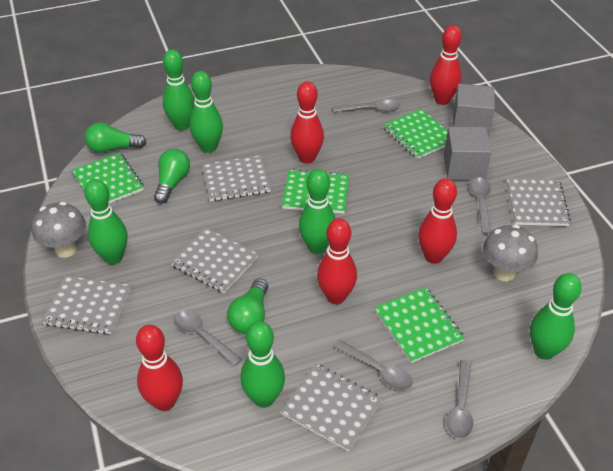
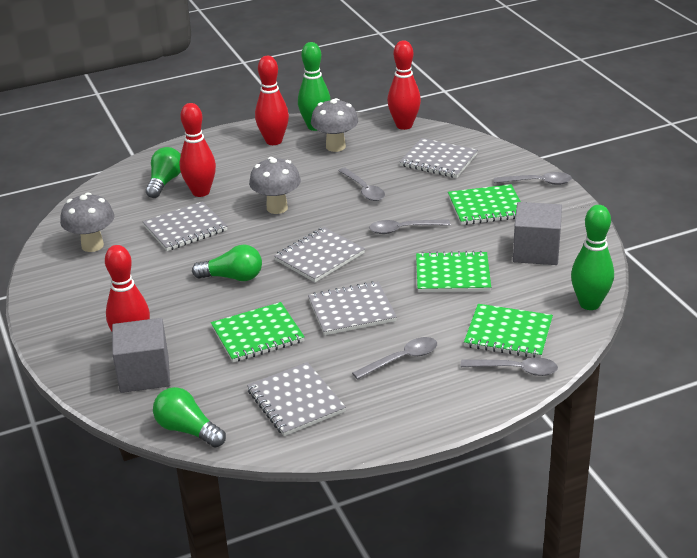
green bowling pin: [84,179,127,264] [163,50,195,130] [190,71,223,153] [240,321,285,408] [299,169,336,254] [530,273,582,360] = 6 -> [298,42,331,131] [571,205,614,310] = 2
grey mushroom: [32,202,86,258] [483,225,538,281] = 2 -> [60,193,115,252] [249,157,301,214] [311,98,358,152] = 3
red bowling pin: [136,325,183,411] [290,81,324,164] [317,218,357,304] [418,178,457,264] [430,25,462,105] = 5 -> [105,245,150,332] [179,103,216,197] [255,56,289,145] [387,40,421,130] = 4

